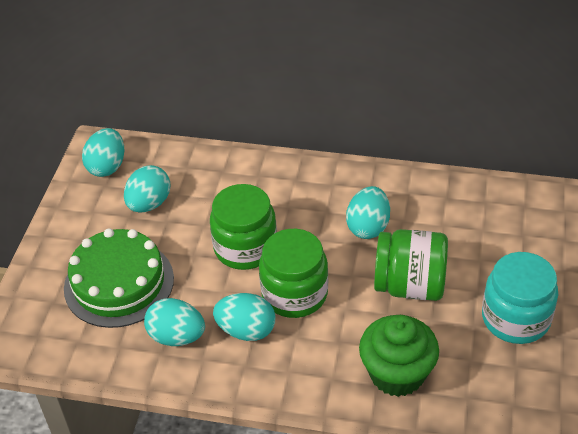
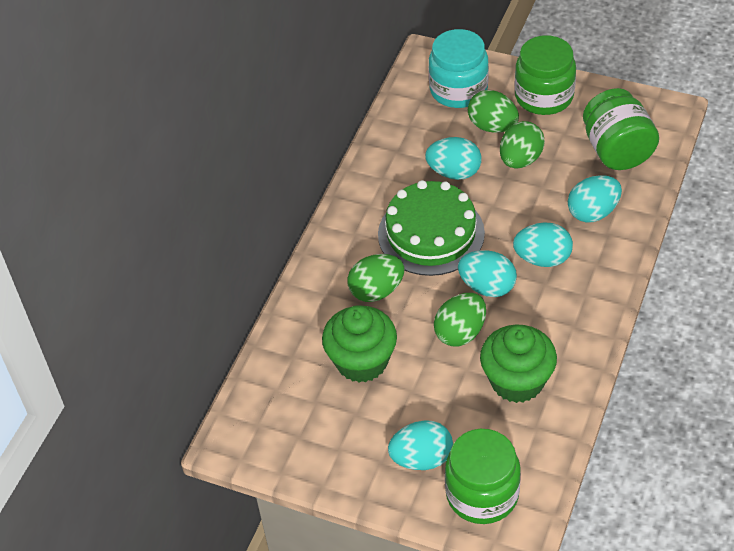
green cupcake: [359,315,439,397] = 1 -> [322,305,397,382] [480,325,557,403] = 2
green egg: none = 0 -> [348,254,404,302] [434,293,486,346] [468,90,519,133] [500,121,545,168] = 4

